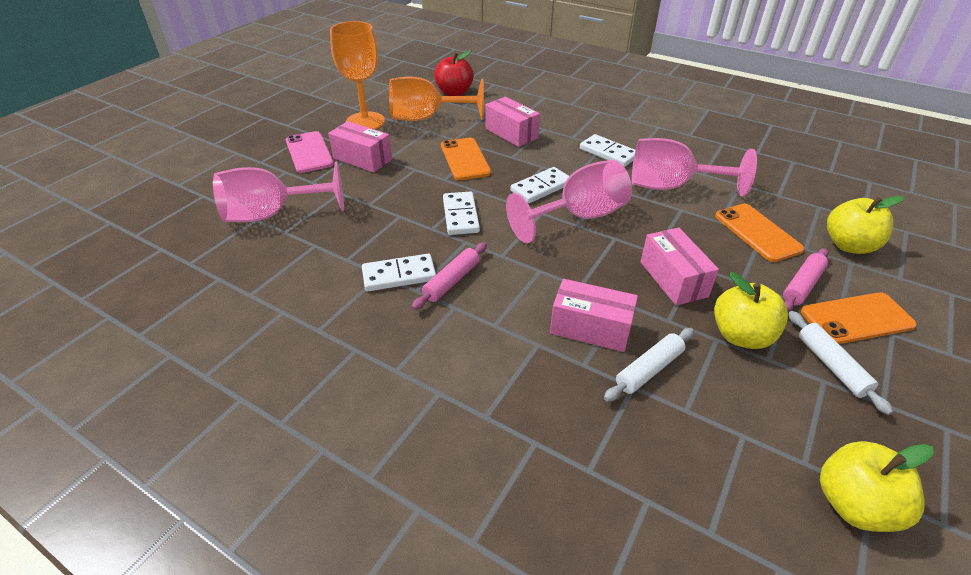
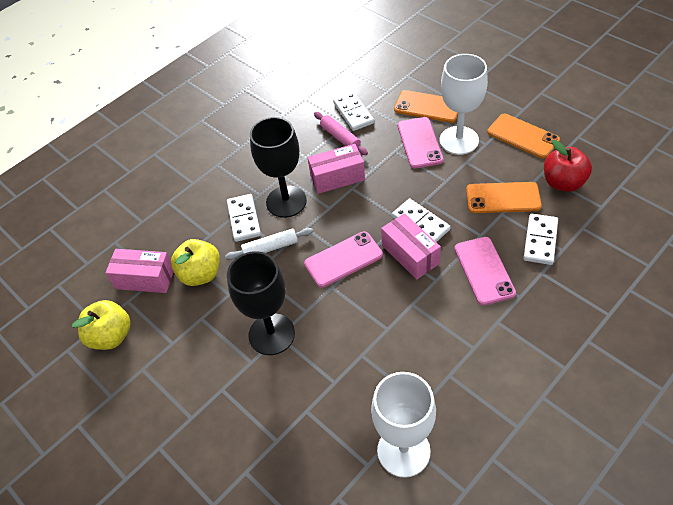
black goblet: none = 0 -> [227,251,295,355] [250,117,307,218] = 2
orange goblet: [330,21,385,130] [389,77,484,121] = 2 -> none = 0
pink box: [328,121,392,173] [485,96,540,147] [550,279,638,352] [640,228,719,306] = 4 -> [106,249,174,293] [307,144,365,194] [381,213,441,280] = 3
pink goblet: [213,162,344,222] [506,160,632,243] [632,138,757,196] = 3 -> none = 0
pink phone: [286,131,334,173] = 1 -> [304,231,383,288] [398,117,444,169] [454,237,516,306] = 3
pink rolling pin: [412,242,487,310] [783,248,829,312] = 2 -> [314,112,368,155] = 1
white goblet: none = 0 -> [371,372,436,478] [440,54,488,155] = 2
white rolling pin: [604,328,694,402] [788,311,893,415] = 2 -> [225,228,313,260] = 1
yellow apple: [714,272,788,349] [820,441,934,532] [827,196,904,254] = 3 -> [72,300,131,350] [171,239,220,286] = 2

